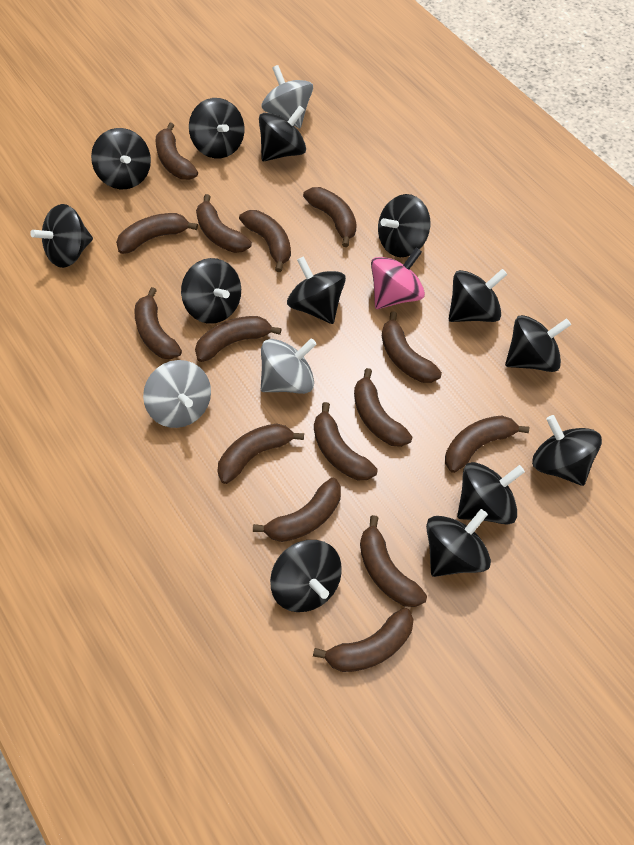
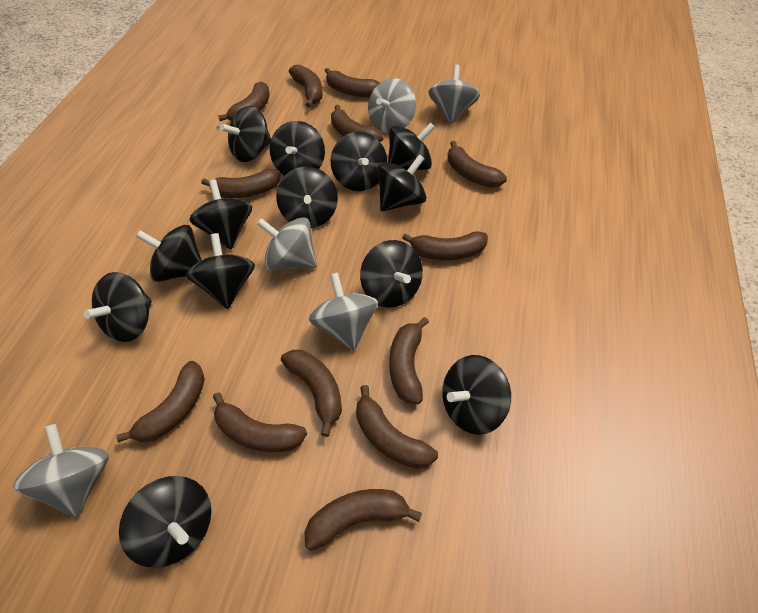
brown banana: [116,213,198,254] [134,287,182,359] [156,123,198,180] [195,316,281,362] [196,194,252,253] [217,423,304,484] [239,210,291,272] [253,478,341,542] [303,187,357,247] [313,608,414,672] [314,402,378,480] [354,368,412,447] [360,515,427,607] [382,311,442,383] [445,416,529,473] = 15 -> [116,361,205,442] [201,169,281,198] [213,392,307,452] [218,82,270,121] [281,350,342,437] [289,65,323,108] [304,489,422,551] [325,68,380,97] [331,105,384,142] [356,385,438,469] [389,317,429,404] [402,231,488,260] [448,141,507,188] = 13
grey spinning top: [143,360,211,428] [261,65,313,128] [261,338,316,394] = 3 -> [13,424,109,518] [257,217,317,271] [309,272,378,351] [368,78,416,133] [428,64,480,124] = 5
pink spinning top: [371,247,425,309] = 1 -> none = 0

